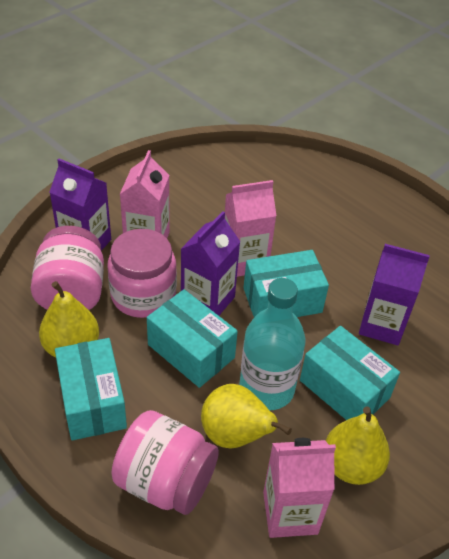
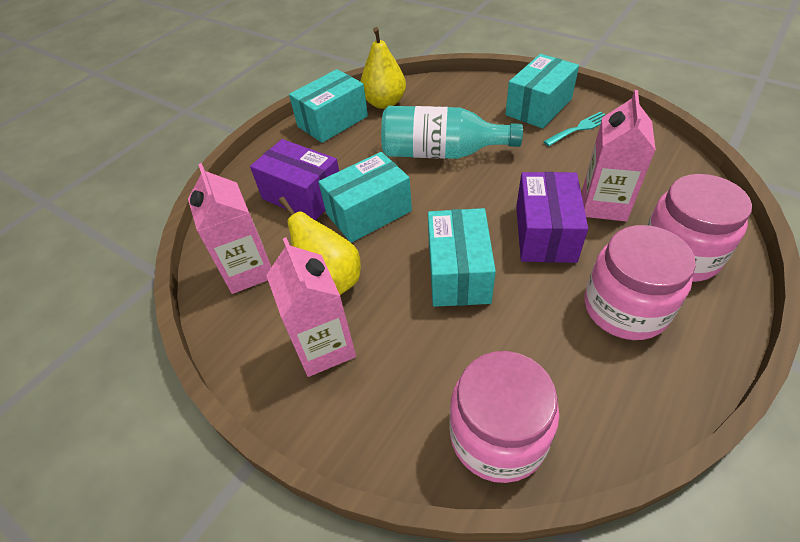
purple box: none = 0 -> [250,139,339,221] [516,172,588,263] = 2
purple carton: [50,158,111,251] [181,211,240,316] [359,244,430,345] = 3 -> none = 0
turquoise fork: none = 0 -> [543,112,605,146] = 1
yellow pear: [39,281,99,358] [201,384,292,449] [326,406,390,485] = 3 -> [278,197,361,295] [360,27,406,109] = 2

